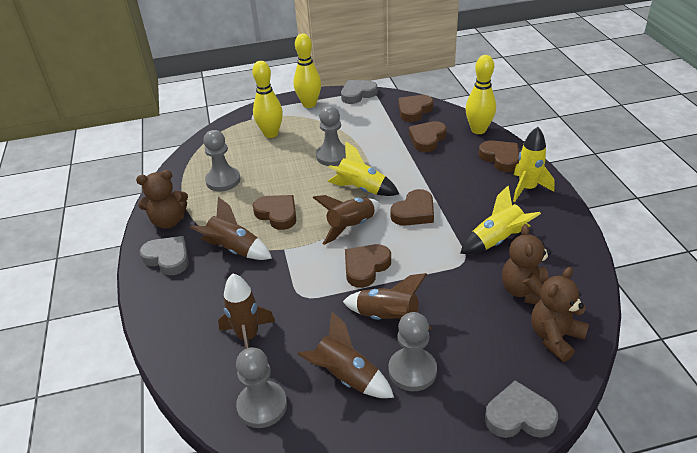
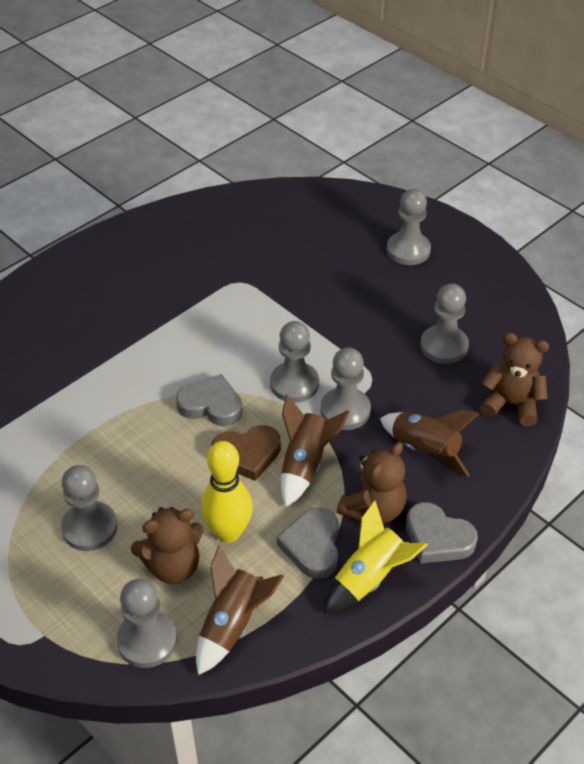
brown heart: [253,195,296,230] [345,244,391,288] [391,189,434,226] [398,95,433,122] [409,121,447,152] [479,140,519,172] = 6 -> [211,425,281,481] = 1
brown rocket: [190,197,272,260] [218,274,275,349] [297,312,394,398] [313,195,380,245] [343,273,431,330] = 5 -> [196,545,284,675] [281,394,350,507] [380,410,479,477] = 3
grey pawn: [203,130,240,191] [236,347,287,428] [316,106,346,166] [388,312,437,391] = 4 -> [61,465,117,551] [117,579,177,668] [270,321,319,403] [320,347,371,430] [387,189,431,265] [420,283,469,364] = 6
yellow bowling pin: [252,61,283,138] [294,34,321,108] [465,55,496,134] = 3 -> [201,441,253,543] = 1
yellow rocket: [327,141,399,196] [460,185,541,254] [513,127,555,202] = 3 -> [324,500,428,614] = 1

